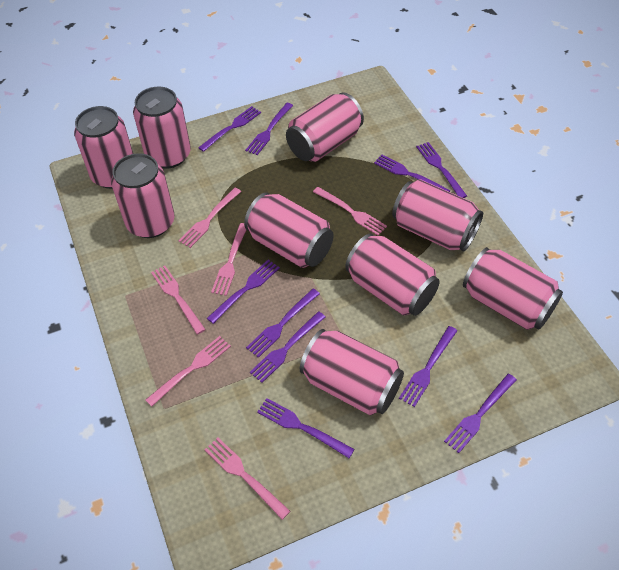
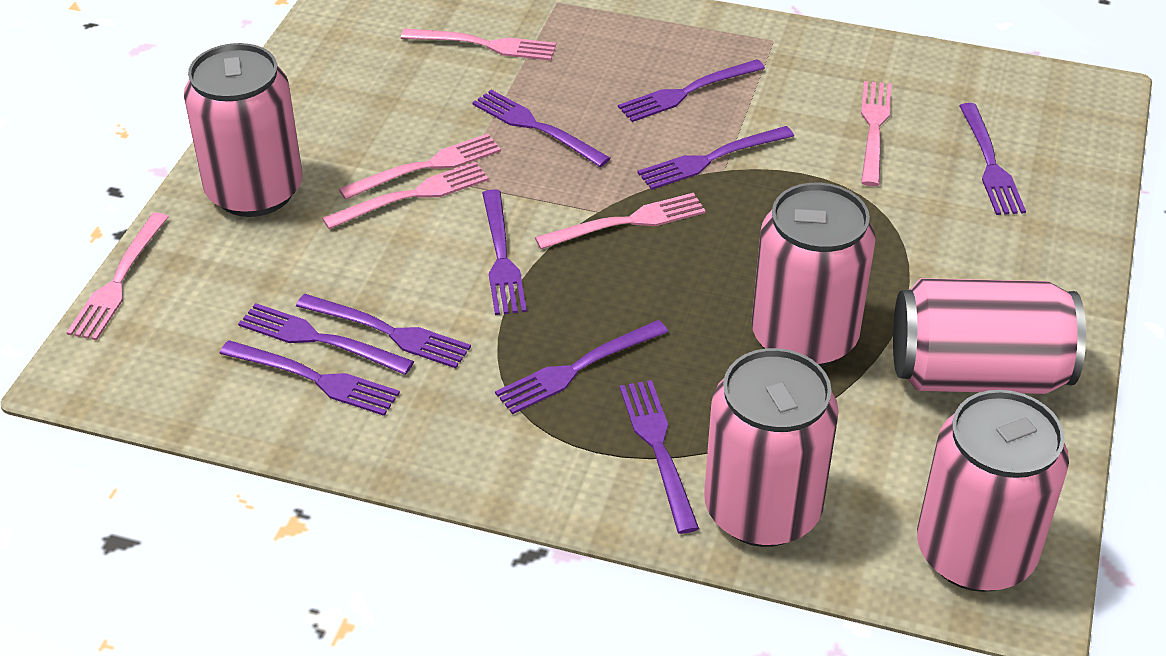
pink can: [74,106,133,189] [111,153,174,238] [133,86,191,169] [244,192,334,268] [286,92,364,162] [300,329,404,415] [345,233,440,316] [392,179,483,252] [463,247,563,330] = 9 -> [184,43,302,217] [704,348,839,547] [752,183,876,367] [893,278,1086,394] [917,390,1069,592] = 5

